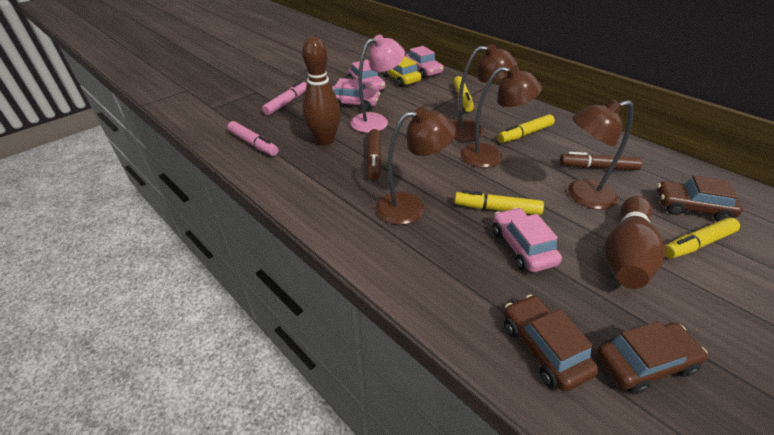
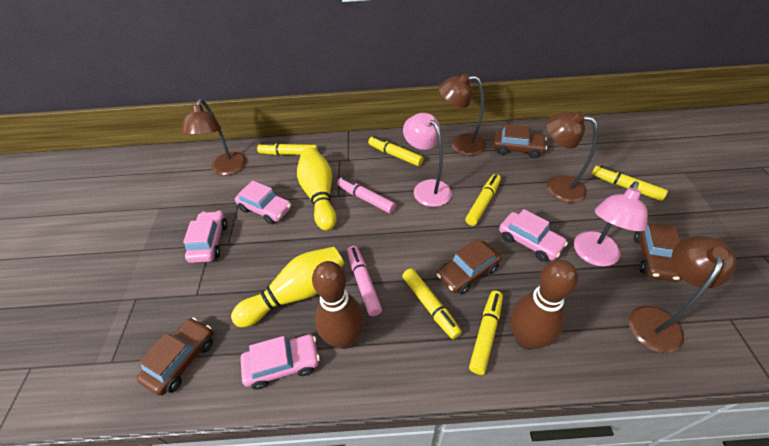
brown car: [504,295,599,392] [596,321,708,394] [657,175,743,222] = 3 -> [136,317,213,396] [436,238,501,295] [493,124,547,158] [634,223,681,281] = 4
brown marker: [367,129,381,180] [559,152,642,170] = 2 -> none = 0
pink lamp: [351,35,405,133] = 1 -> [403,113,452,207] [574,181,648,267] = 2
yellow bowling pin: none = 0 -> [231,247,345,327] [297,147,337,231] = 2
yellow car: [381,56,421,87] = 1 -> none = 0
yellow marker: [453,76,474,112] [454,190,544,215] [498,114,555,143] [665,218,740,259] = 4 -> [257,143,318,155] [368,136,424,166] [402,268,462,339] [465,174,501,226] [469,291,503,375] [592,165,668,201] = 6

